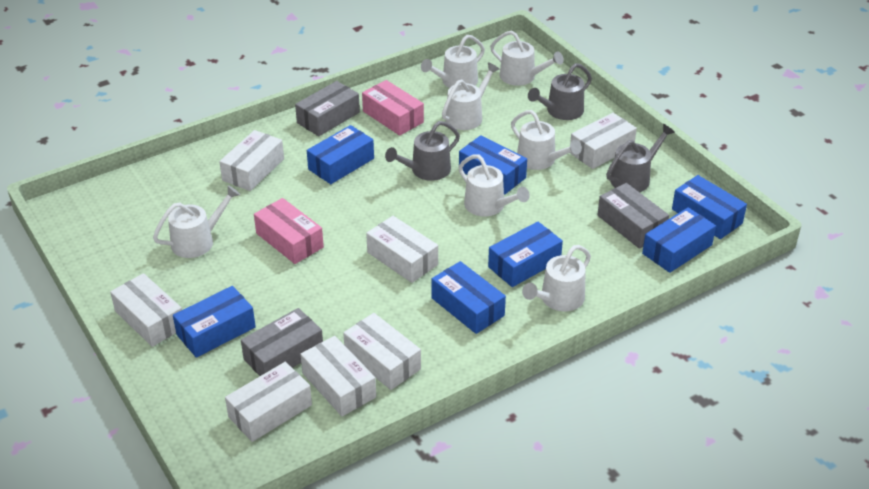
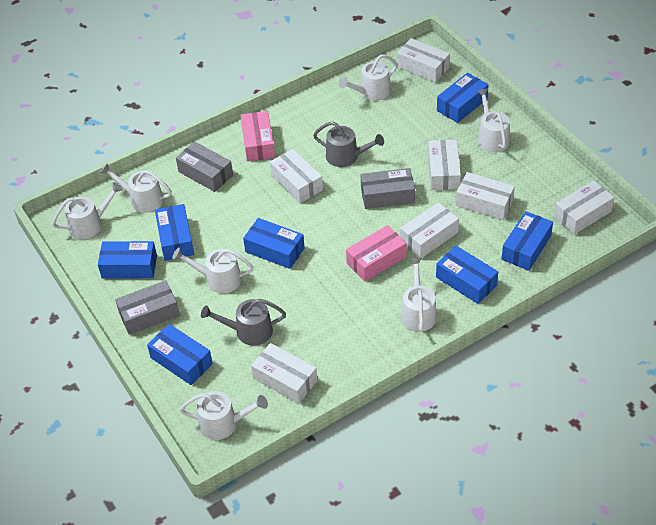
grey watering can: [385,121,460,181] [528,63,592,120] [606,124,675,192] = 3 -> [201,299,286,345] [313,121,384,167] = 2

